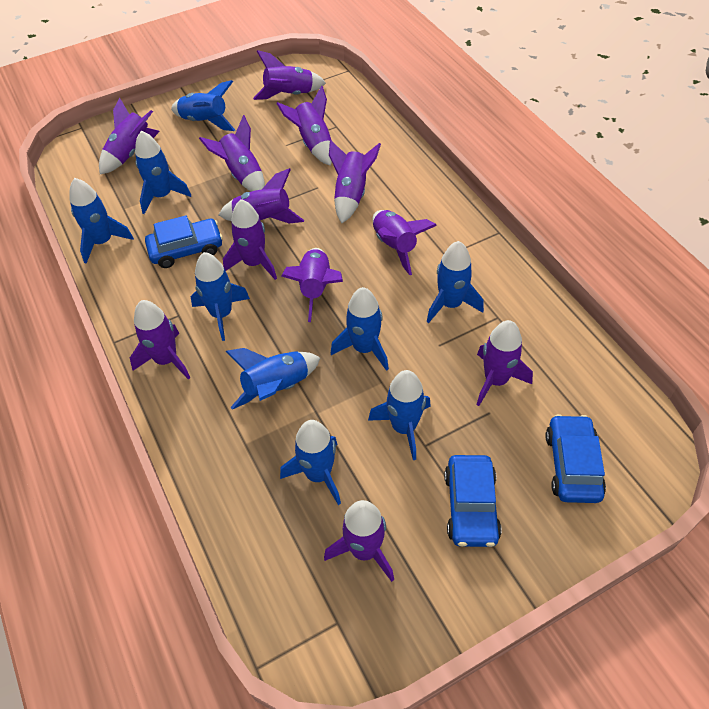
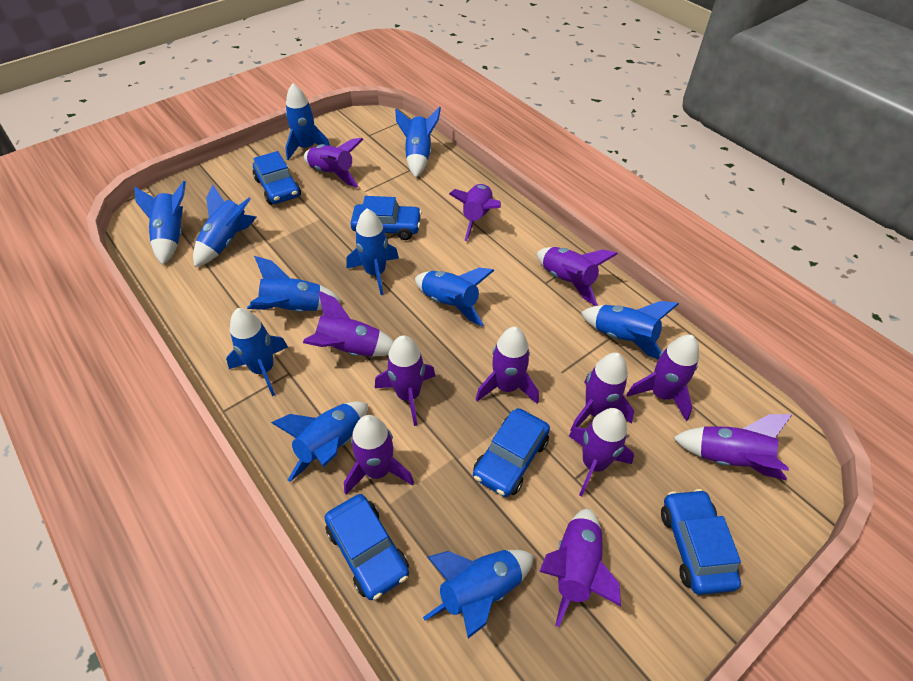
blue car: [145,215,223,268] [444,455,502,547] [545,414,606,503] = 3 -> [253,151,301,205] [324,494,409,600] [350,196,422,240] [473,408,550,497] [661,489,741,595] = 5
blue rocket: [70,178,134,263] [135,131,191,214] [171,80,235,131] [191,252,250,341] [226,348,320,409] [280,420,341,505] [331,287,389,371] [368,370,431,460] [427,241,484,323] = 9 -> [134,181,186,265] [193,185,257,267] [226,308,288,396] [247,256,342,312] [271,401,368,482] [285,83,330,160] [347,208,399,295] [395,106,441,178] [415,268,494,326] [423,550,534,638] [581,301,679,359] = 11

